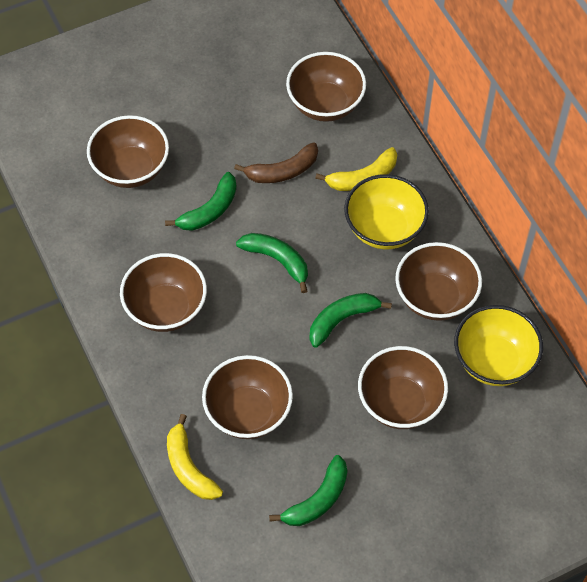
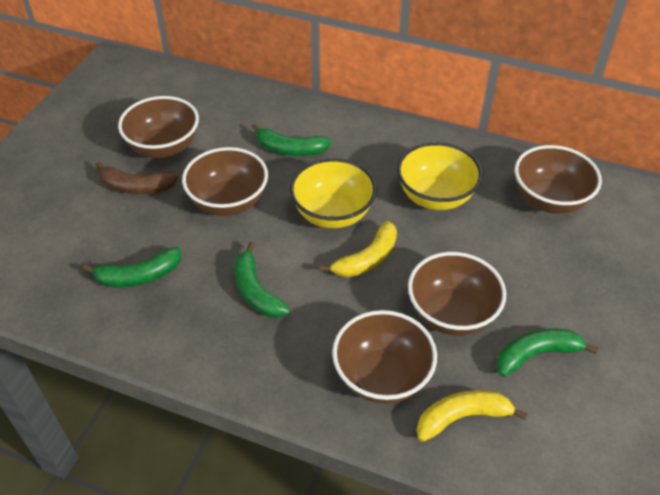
brown bowl: [87,115,169,188] [120,253,207,332] [202,355,293,439] [286,52,366,122] [358,346,448,429] [395,242,482,321] = 6 -> [118,96,199,158] [182,147,268,216] [332,310,437,404] [408,252,506,336] [515,145,602,214] = 5

